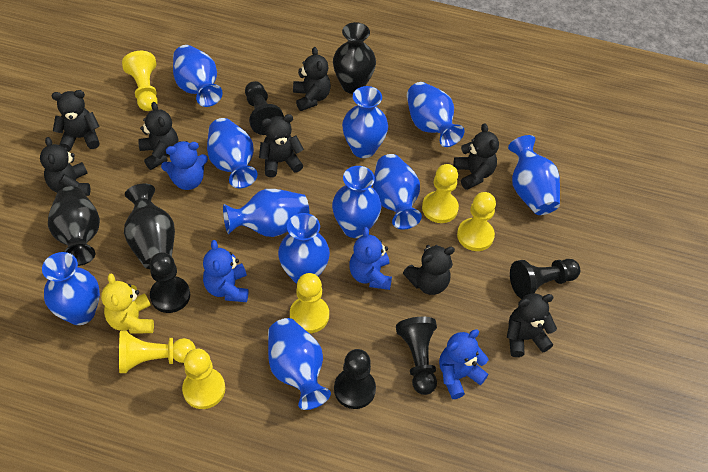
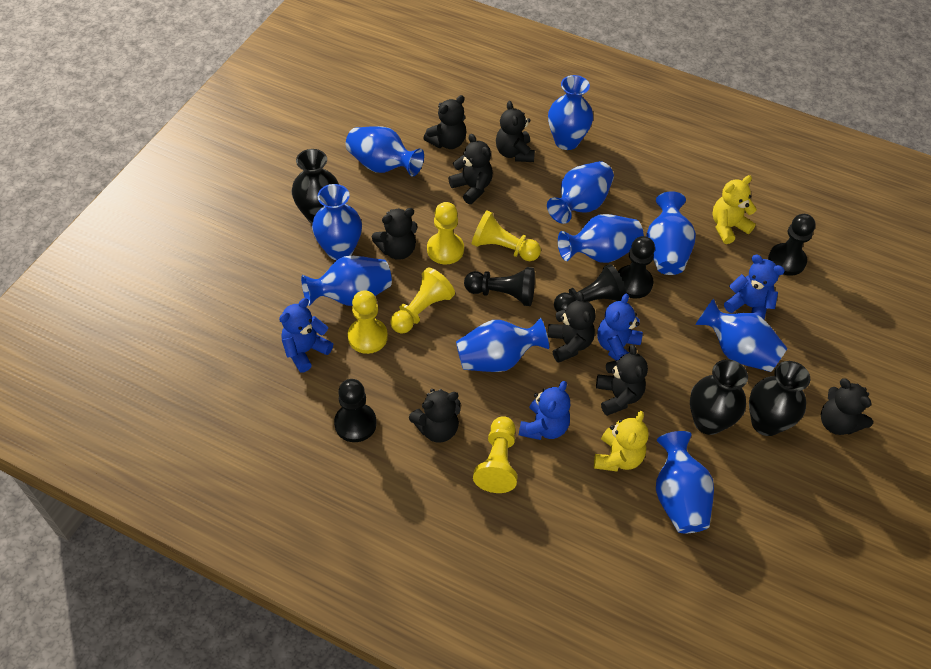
blue vase: [42,252,100,325] [173,45,223,107] [207,118,258,188] [223,189,310,237] [268,318,331,410] [278,213,330,284] [332,166,381,238] [342,86,388,158] [373,154,422,230] [407,82,464,147] [508,135,560,215] = 11 -> [301,256,392,306] [312,184,362,260] [346,126,424,177] [456,318,549,372] [547,161,614,224] [548,75,593,150] [558,214,644,263] [646,191,696,275] [656,431,714,533] [695,298,787,372] = 10
yellow pawn: [119,331,196,373] [122,51,158,111] [182,349,225,409] [290,273,329,333] [422,164,459,223] [457,192,496,251] = 6 -> [348,290,388,354] [390,267,455,334] [427,202,464,265] [472,210,541,261] [473,416,518,493] = 5
yellow teddy bear: [101,273,154,334] = 1 -> [594,411,649,471] [712,175,757,244] = 2

